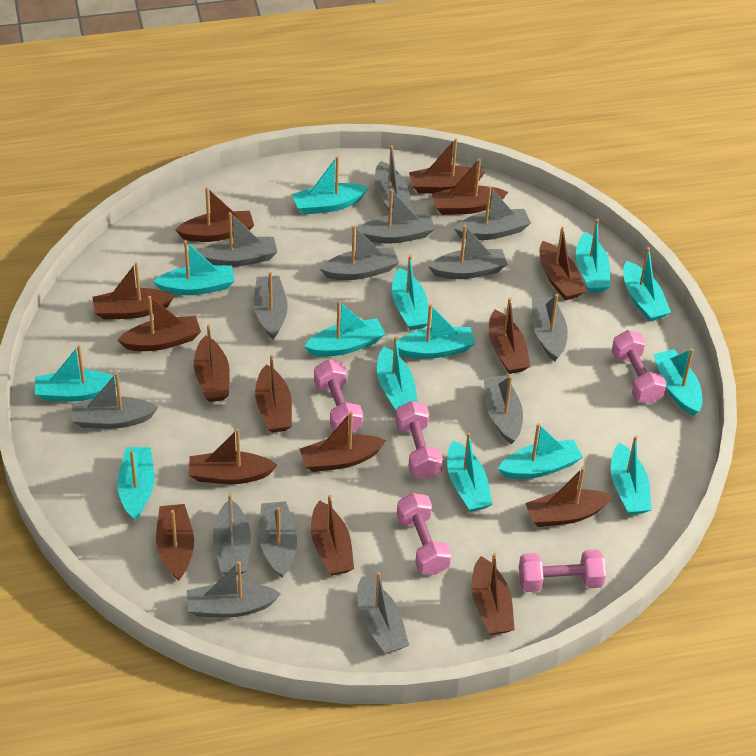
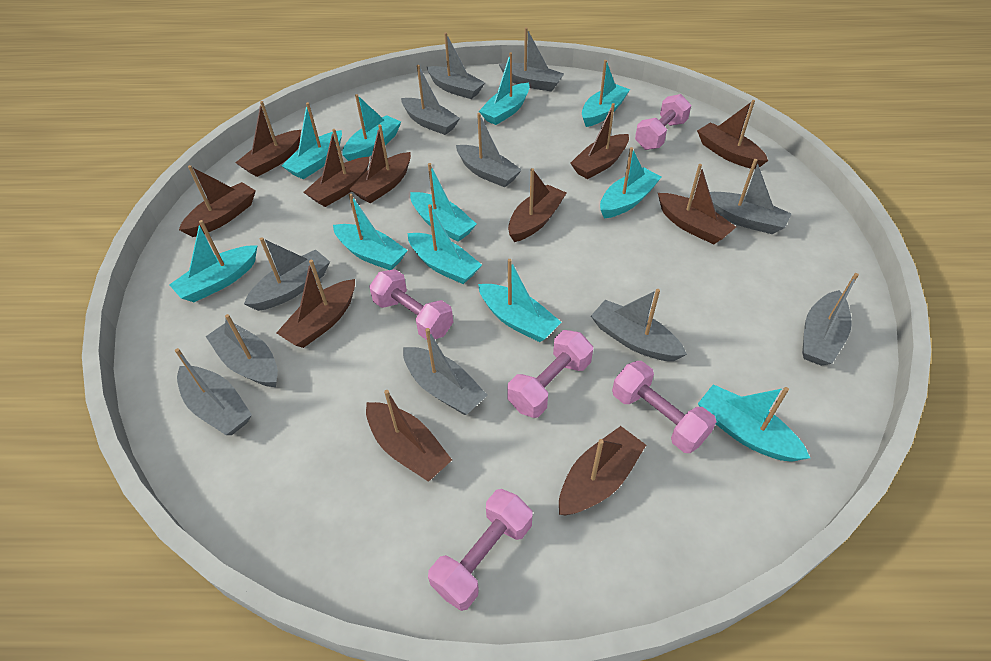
brown boat: [93,262,175,320] [117,296,201,351] [156,504,194,581] [175,187,254,242] [189,429,277,484] [194,325,230,402] [255,355,292,433] [300,411,386,472] [311,495,354,576] [409,138,485,194] [432,159,508,215] [471,553,515,635] [489,298,530,374] [525,467,613,527] [539,227,586,301] = 15 -> [179,165,256,237] [235,101,301,177] [277,260,355,348] [303,129,370,207] [349,124,411,203] [366,390,452,482] [508,168,566,242] [559,426,646,515] [570,103,629,179] [658,164,736,244] [697,100,768,169] = 11
grey boat: [72,372,158,429] [187,561,281,617] [199,212,277,267] [213,494,251,574] [254,272,288,339] [259,501,297,578] [320,225,399,280] [357,572,409,654] [358,189,435,244] [375,145,412,214] [428,225,507,279] [454,186,531,240] [484,375,523,444] [532,294,568,361] = 14 -> [175,348,252,435] [206,314,278,387] [244,237,330,311] [401,65,460,135] [403,328,487,415] [427,32,485,99] [456,113,522,187] [499,27,564,92] [591,289,687,361] [710,159,791,234] [802,273,859,366] = 11
turquoise boat: [35,345,121,402] [117,447,154,520] [153,240,235,295] [292,156,369,215] [304,301,385,357] [377,336,418,410] [392,255,428,330] [392,304,476,359] [447,433,493,512] [498,423,583,479] [576,219,610,293] [611,436,652,515] [623,247,671,322] [653,349,702,416] = 14 -> [169,220,258,302] [282,102,342,179] [333,194,408,270] [342,94,401,161] [408,204,482,284] [410,163,477,242] [478,259,562,342] [479,52,530,125] [582,60,630,127] [600,147,661,219] [698,384,810,462] = 11

